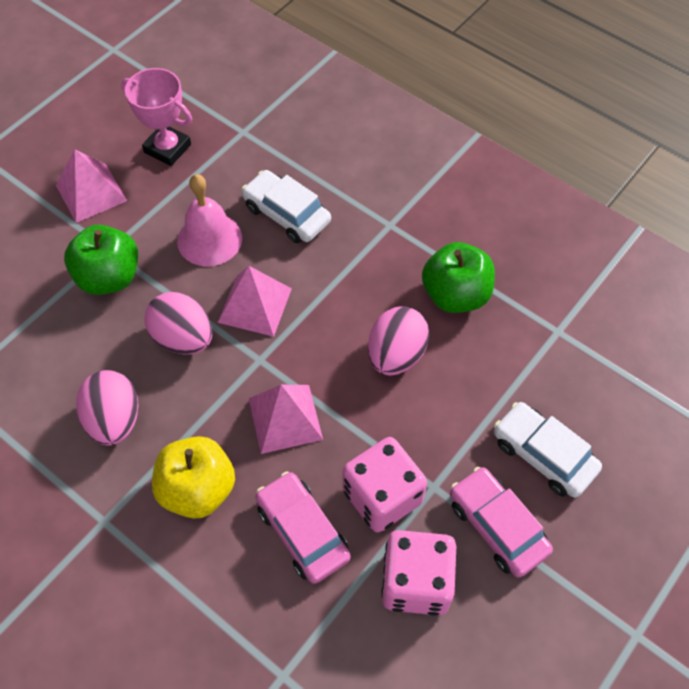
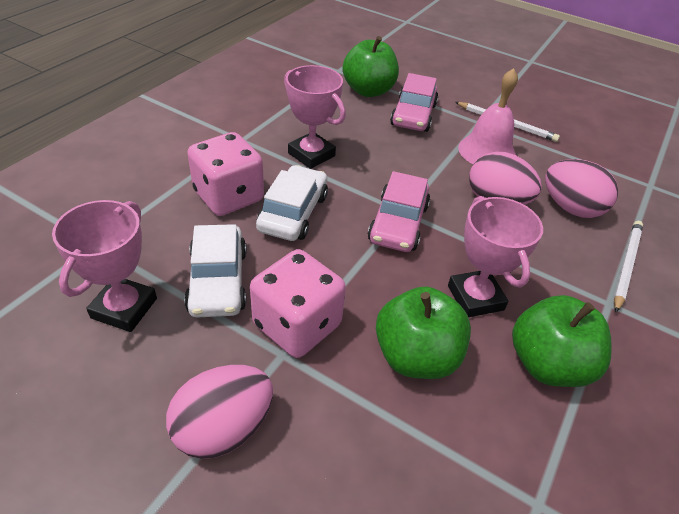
green apple: [64,225,138,295] [422,242,495,313] = 2 -> [343,36,399,97] [376,287,471,379] [512,295,611,387] = 3
pink pyramid: [56,149,127,223] [218,266,292,337] [249,385,323,454] = 3 -> none = 0
pink trophy: [121,68,192,166] = 1 -> [52,200,157,332] [284,65,346,169] [448,196,543,317] = 3
white pencil: none = 0 -> [455,102,560,142] [614,221,643,313] = 2
yellow apple: [152,436,235,519] = 1 -> none = 0

